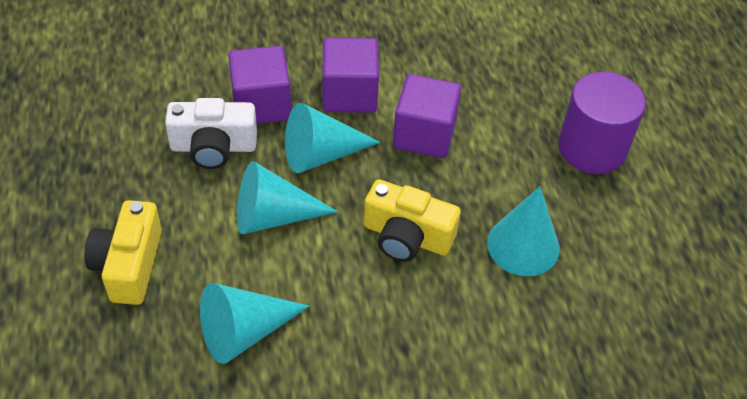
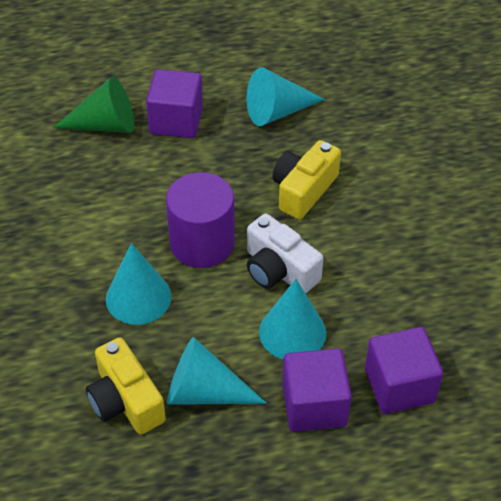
green cone: none = 0 -> [53,76,134,133] = 1

